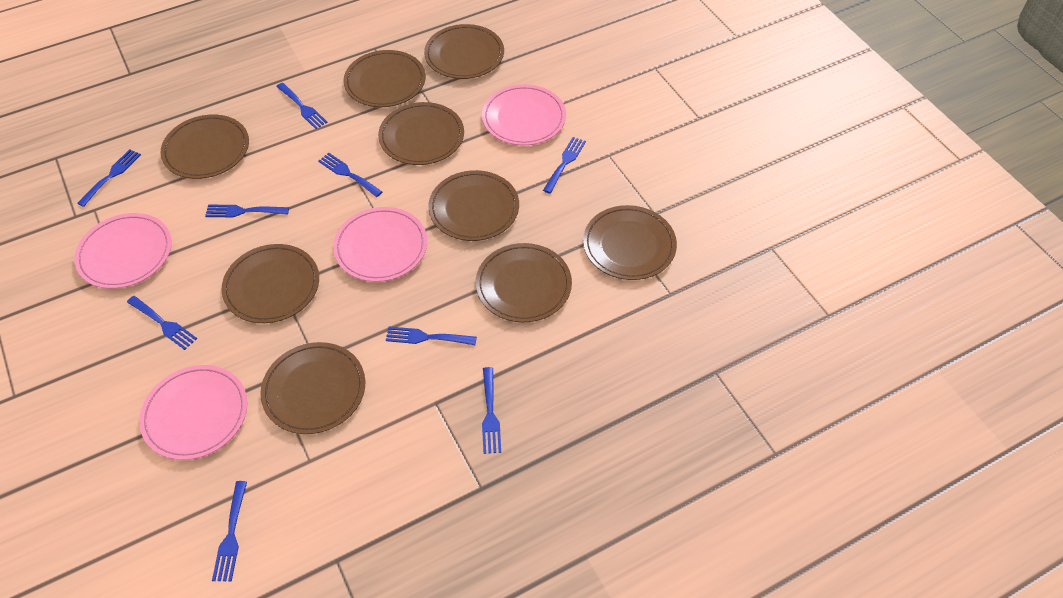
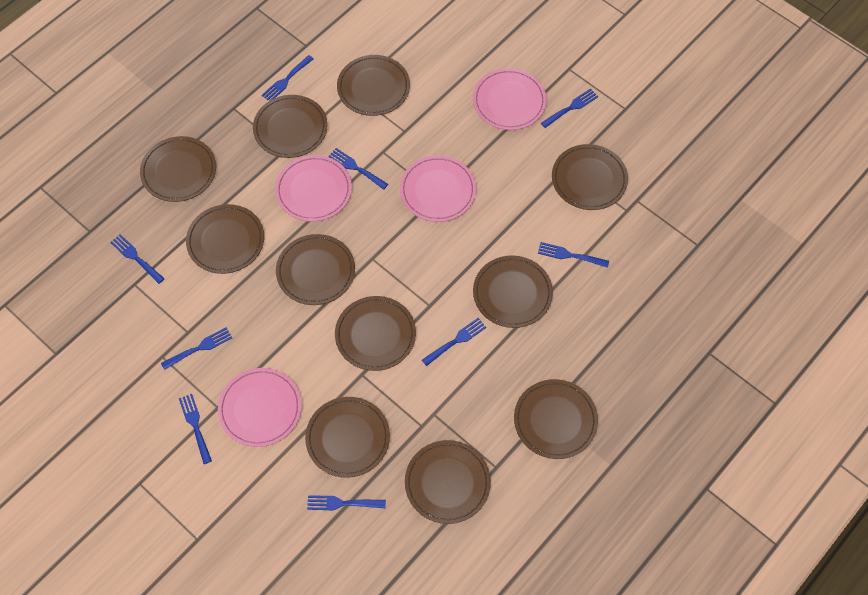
brown plate: [161,115,249,179] [221,244,319,323] [260,342,365,434] [343,50,426,107] [378,102,464,165] [424,24,504,79] [428,170,519,241] [476,243,572,322] [583,205,677,280] = 9 -> [140,136,216,202] [186,204,264,274] [253,95,328,158] [276,234,355,305] [305,397,390,478] [335,296,416,371] [337,55,410,116] [405,440,491,524] [473,255,553,328] [514,379,598,459] [552,144,628,210] = 11

